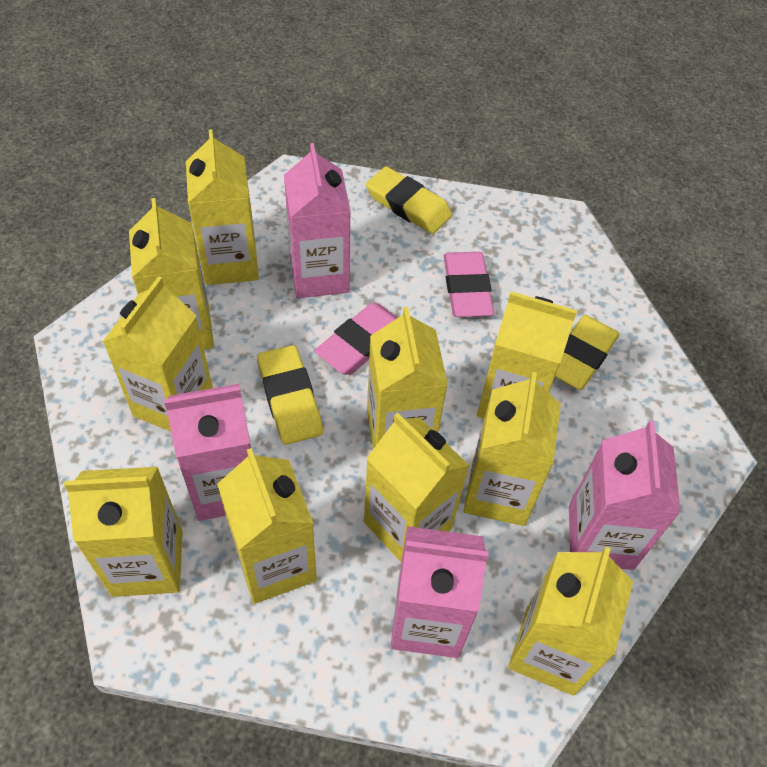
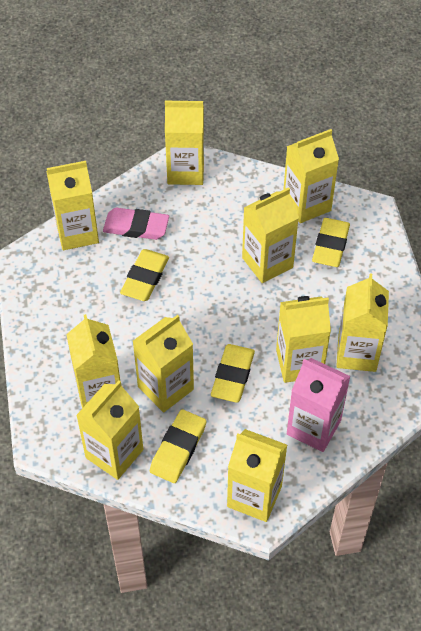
pink carton: [164,384,251,521] [284,143,351,298] [391,526,489,658] [569,421,681,570] = 4 -> [287,358,351,452] = 1
pink eraser: [315,303,398,375] [444,252,494,317] = 2 -> [103,208,169,240] = 1
yellow eraser: [257,345,323,445] [366,166,452,234] [555,315,619,390] = 3 -> [120,249,169,301] [150,409,206,483] [211,344,255,403] [312,218,350,267] = 4

